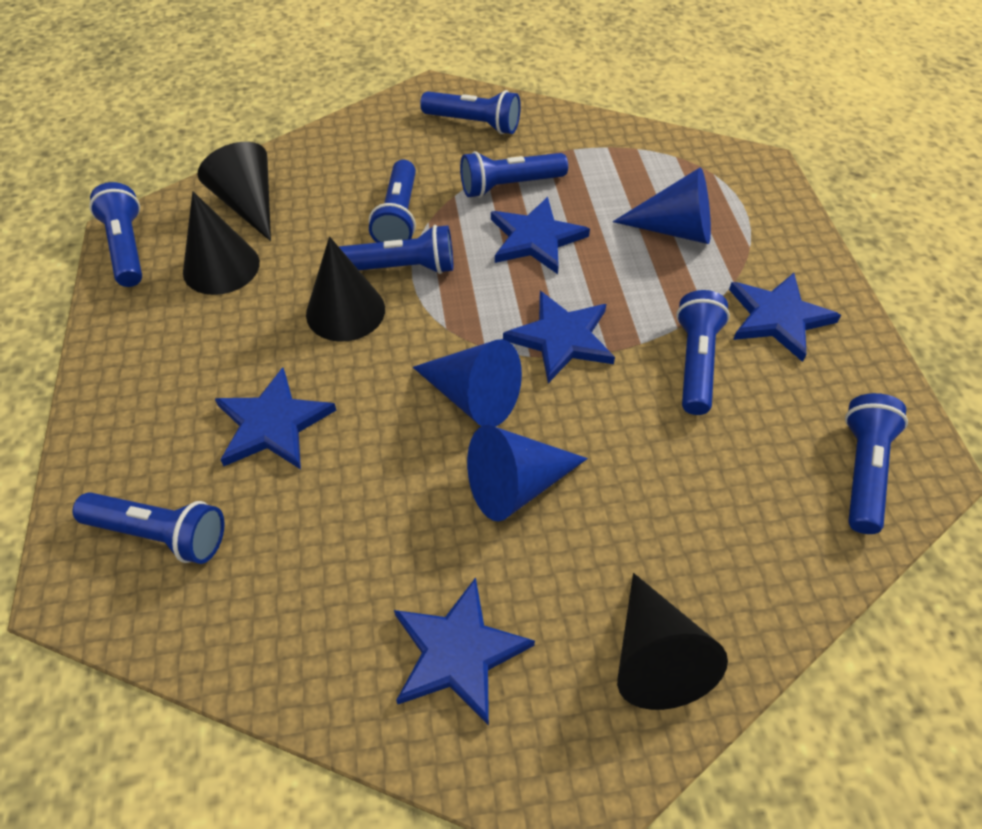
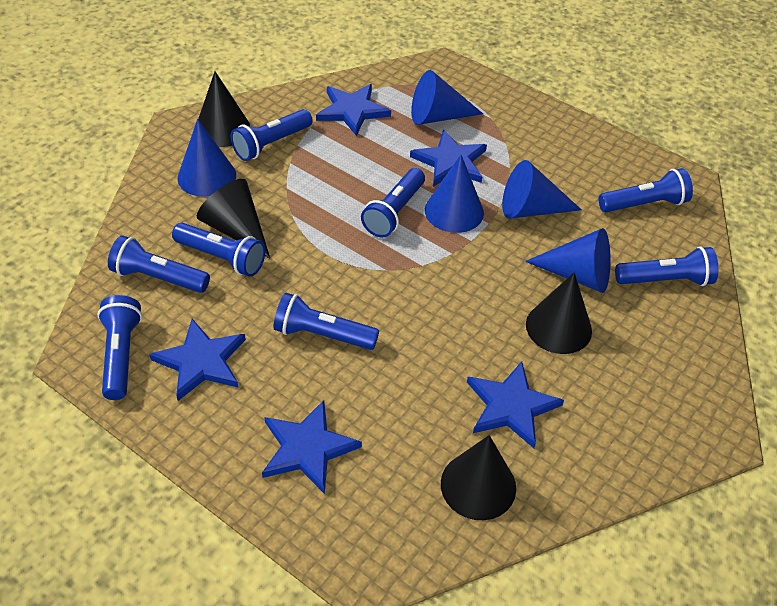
blue cone: [413,339,522,427] [467,425,588,521] [613,167,711,244] = 3 -> [178,119,236,197] [411,70,483,125] [425,155,484,233] [502,160,582,219] [525,228,611,293] = 5

